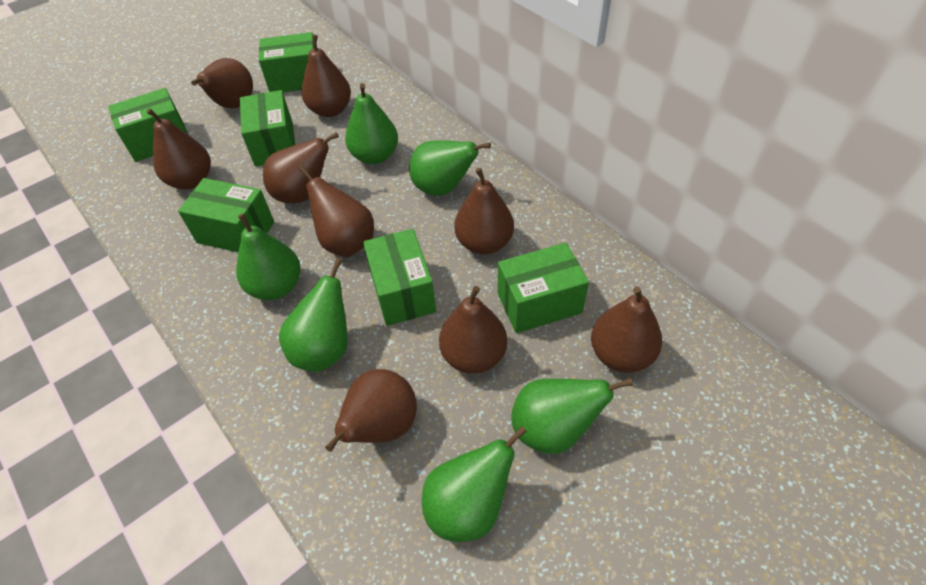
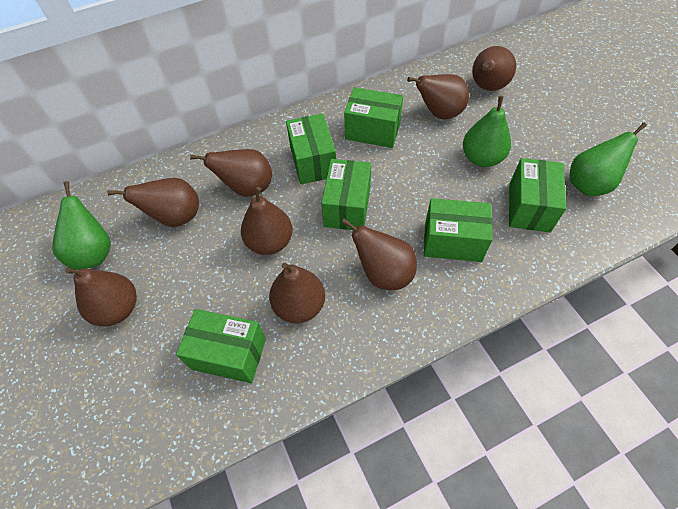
brown pear: [146,108,211,190] [191,58,253,108] [263,132,339,203] [299,166,374,257] [301,35,351,117] [325,369,417,452] [439,286,507,374] [454,168,514,254] [591,286,662,373] = 9 -> [65,267,137,326] [107,178,199,227] [190,149,272,197] [241,187,293,255] [269,263,325,323] [341,219,417,290] [407,74,469,119] [472,46,516,91] = 8
green pear: [236,213,301,300] [279,258,348,372] [345,83,398,164] [409,140,491,196] [422,426,527,542] [511,378,633,454] = 6 -> [52,181,111,270] [463,96,511,167] [570,123,647,196] = 3

